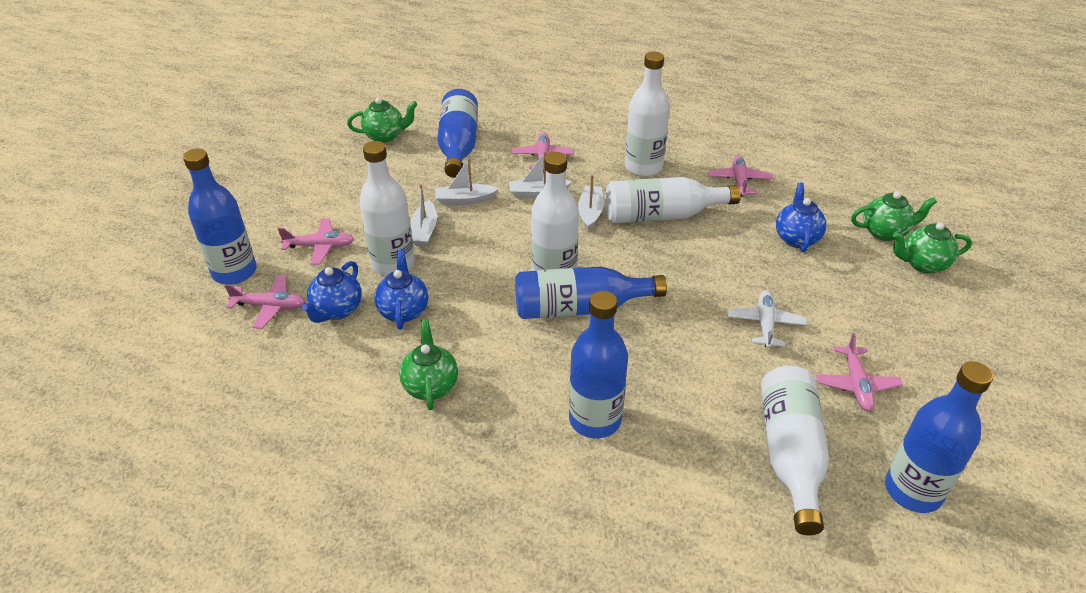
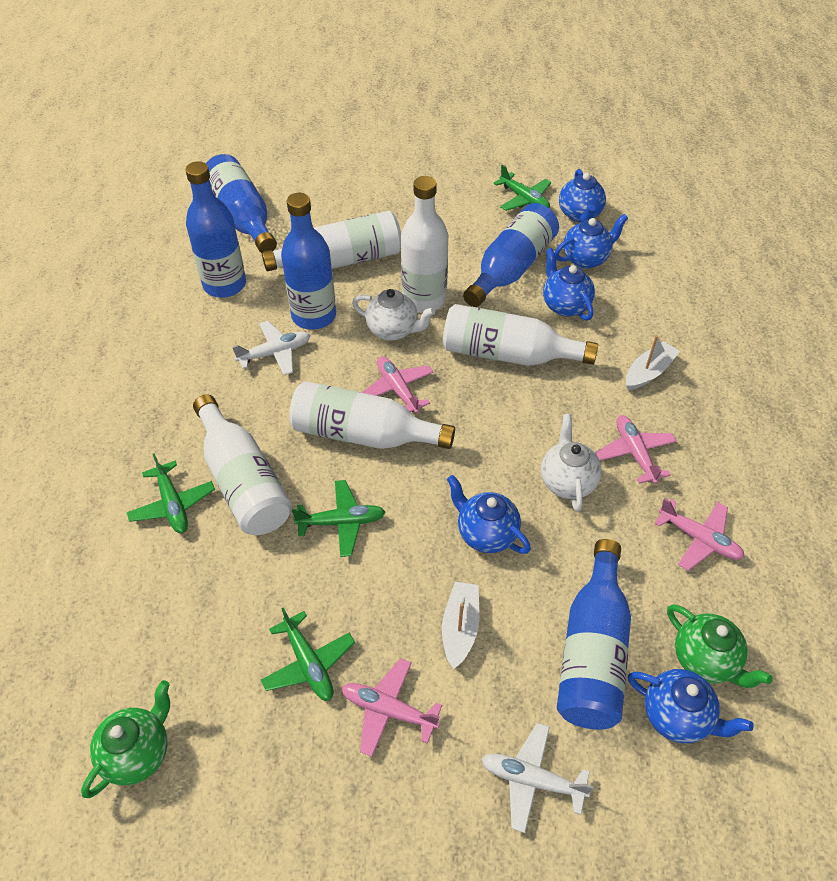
blue teapot: [302,261,362,323] [374,250,428,330] [776,182,826,252] = 3 -> [447,475,531,554] [543,248,595,321] [555,214,628,269] [559,169,606,222] [628,669,754,743] = 5
green plane: none = 0 -> [127,453,215,533] [261,607,355,701] [292,480,385,557] [493,164,551,211] = 4
green teapot: [347,98,417,143] [399,319,458,410] [851,191,937,241] [892,222,972,273] = 4 -> [81,680,170,798] [667,604,773,688] = 2
pink plane: [224,275,305,329] [278,218,354,265] [512,133,574,171] [708,155,773,197] [816,333,903,411] = 5 -> [342,658,442,757] [362,356,434,413] [595,415,677,484] [655,498,745,571] = 4
white boat: [410,184,437,246] [435,158,499,205] [509,151,572,198] [578,175,604,230] = 4 -> [442,582,479,669] [626,335,680,390] = 2
white plane: [727,290,807,349] = 1 -> [232,321,310,375] [481,723,594,833] = 2
white teapot: none = 0 -> [352,289,436,341] [541,414,602,512] = 2

